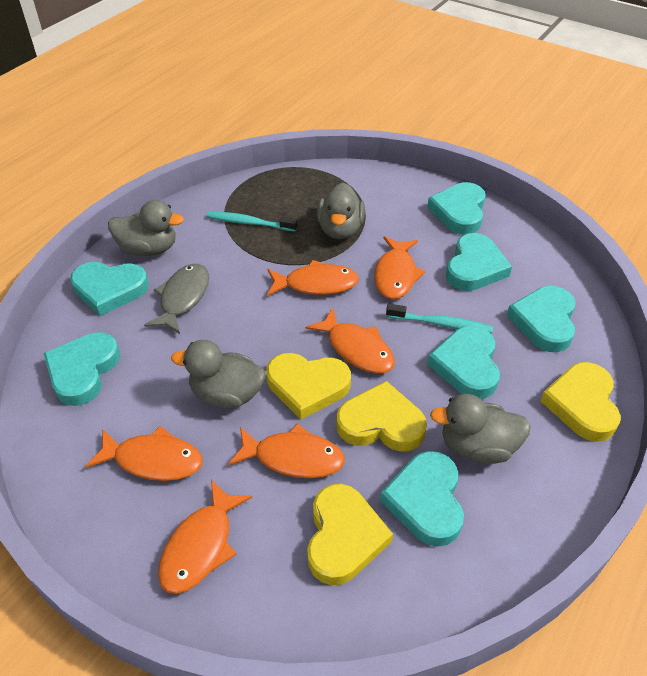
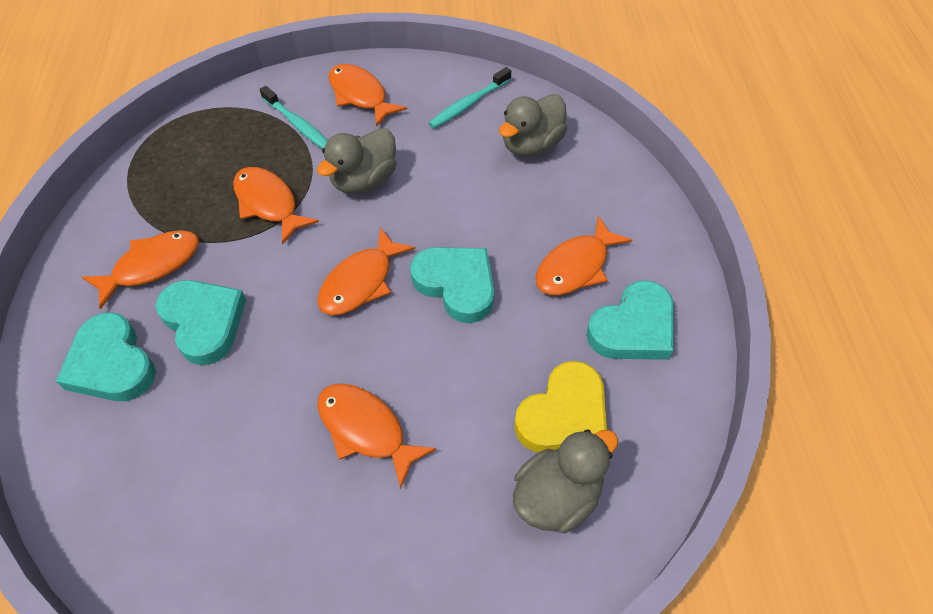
grey duck: [108,200,184,256] [171,340,266,409] [317,183,365,239] [430,394,531,464] = 4 -> [317,128,396,194] [499,94,567,157] [513,429,618,533] = 3
grey fish: [144,264,209,334] = 1 -> none = 0
turquoise heart: [43,332,120,406] [70,262,149,316] [380,451,464,547] [427,182,486,234] [427,325,500,399] [446,233,512,291] [507,286,576,352] = 7 -> [56,312,156,401] [156,280,246,365] [410,247,494,323] [586,280,674,360] = 4
yellow heart: [266,353,351,420] [307,484,393,585] [337,381,427,452] [540,362,621,442] = 4 -> [514,361,607,452] = 1

